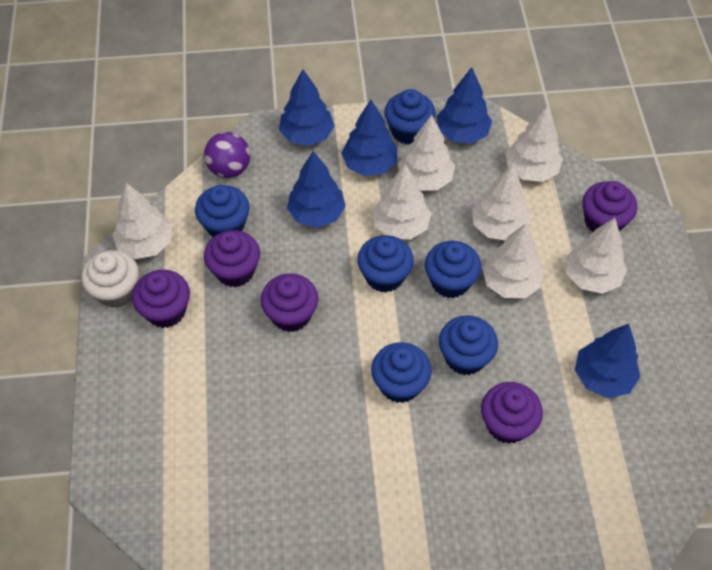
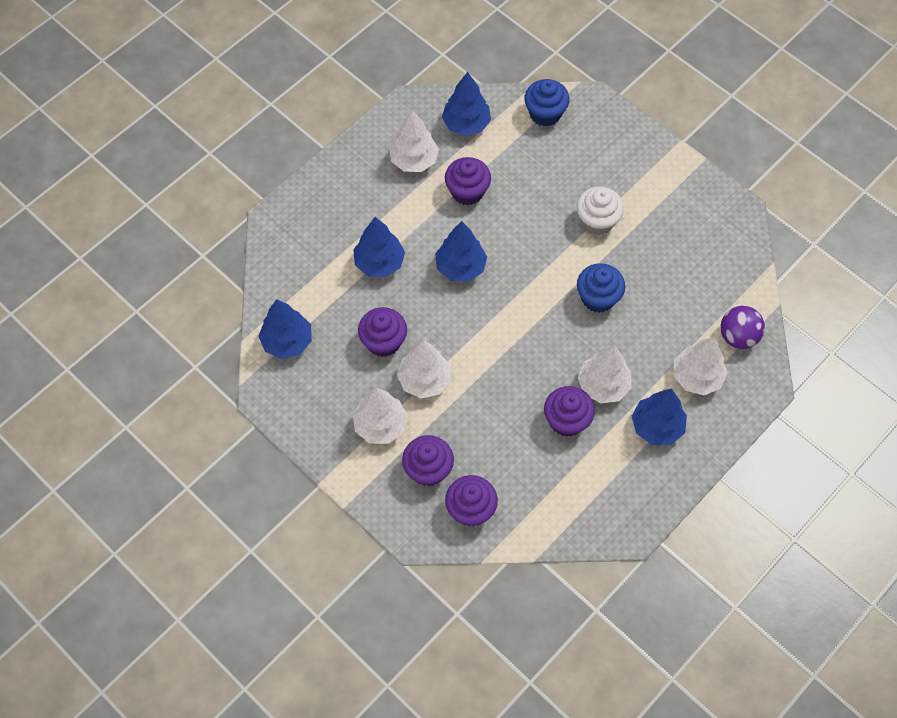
blue cupcake: [195,185,250,237] [357,235,414,293] [371,342,432,403] [384,89,436,144] [425,241,481,298] [439,315,498,375] = 6 -> [524,79,570,126] [577,263,625,313] = 2
white tree: [112,183,172,259] [373,164,431,240] [398,115,455,191] [472,165,531,240] [482,223,543,298] [506,106,563,182] [566,218,627,294] = 7 -> [353,388,408,444] [389,110,439,172] [397,340,451,399] [578,345,632,403] [674,337,728,395] = 5

